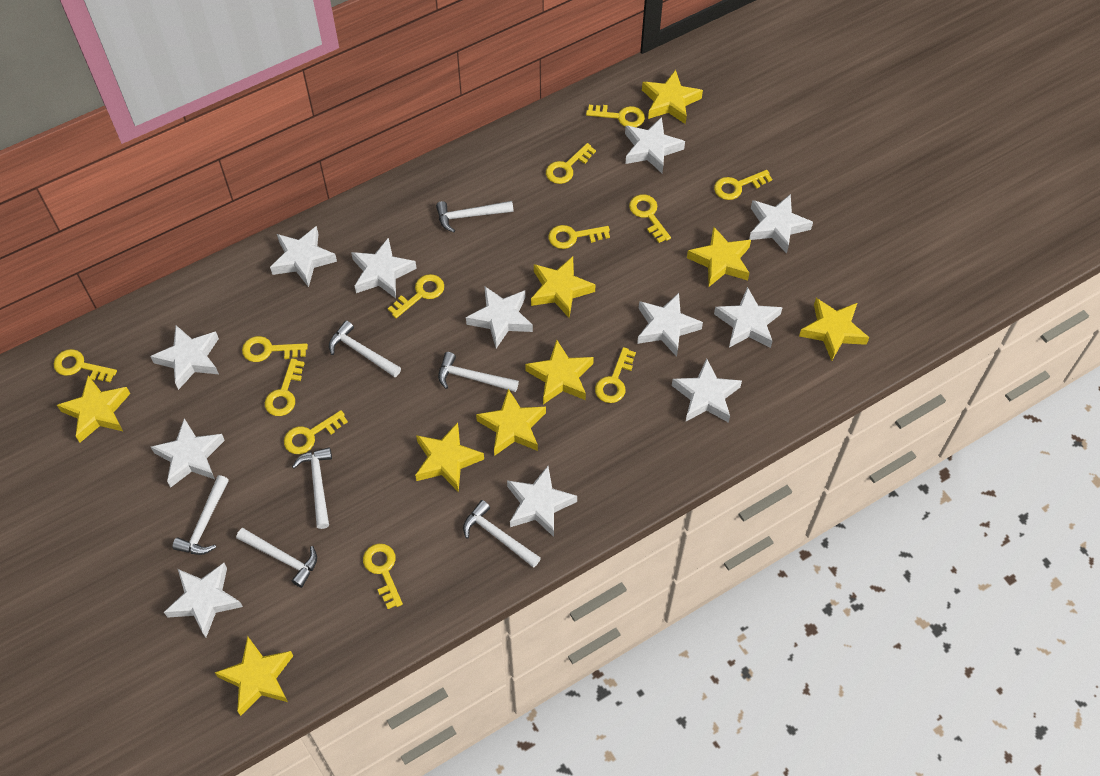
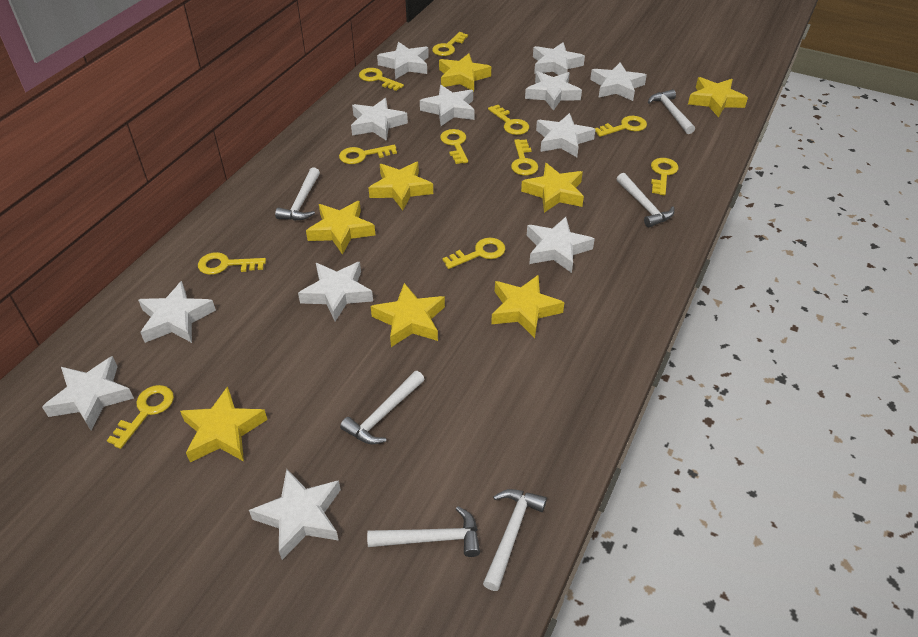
white hammer: [172,475,229,555] [236,528,317,588] [292,447,332,529] [329,320,401,377] [436,201,514,233] [438,352,519,392] [463,500,541,568] = 7 -> [275,167,320,221] [340,371,425,444] [367,506,480,557] [483,489,547,591] [617,173,674,227] [648,89,695,134] = 6
yellow key: [54,349,117,382] [242,336,308,362] [265,358,305,416] [284,410,348,454] [363,544,403,609] [388,274,444,318] [546,143,596,184] [548,225,610,249] [586,105,645,127] [595,347,636,403] [629,194,671,243] [714,170,772,200] = 12 -> [107,385,174,449] [198,252,266,275] [339,145,397,164] [359,68,404,91] [432,32,468,56] [440,129,468,164] [443,238,505,269] [488,105,529,135] [511,139,538,176] [594,116,647,137] [651,158,678,195] = 11
yellow star: [57,375,130,443] [215,636,293,716] [415,422,484,492] [476,389,546,456] [525,340,594,404] [531,256,596,318] [642,70,703,124] [687,227,751,287] [799,298,869,361] = 9 -> [180,386,268,462] [306,201,375,255] [369,162,433,210] [371,283,445,347] [439,54,491,91] [491,275,565,338] [521,163,584,213] [688,77,748,117] = 8

